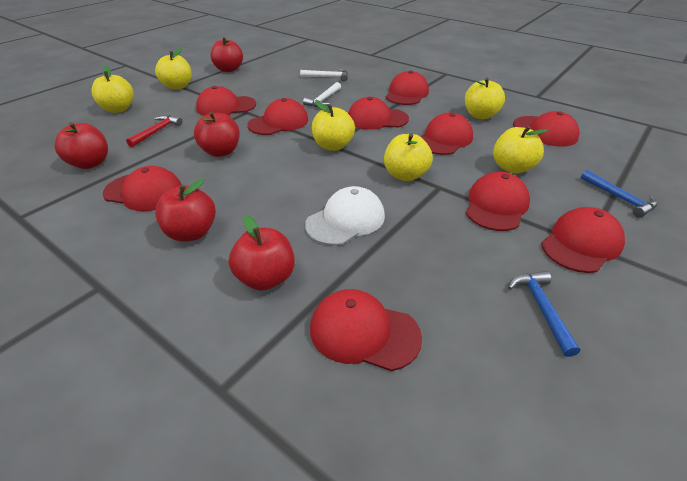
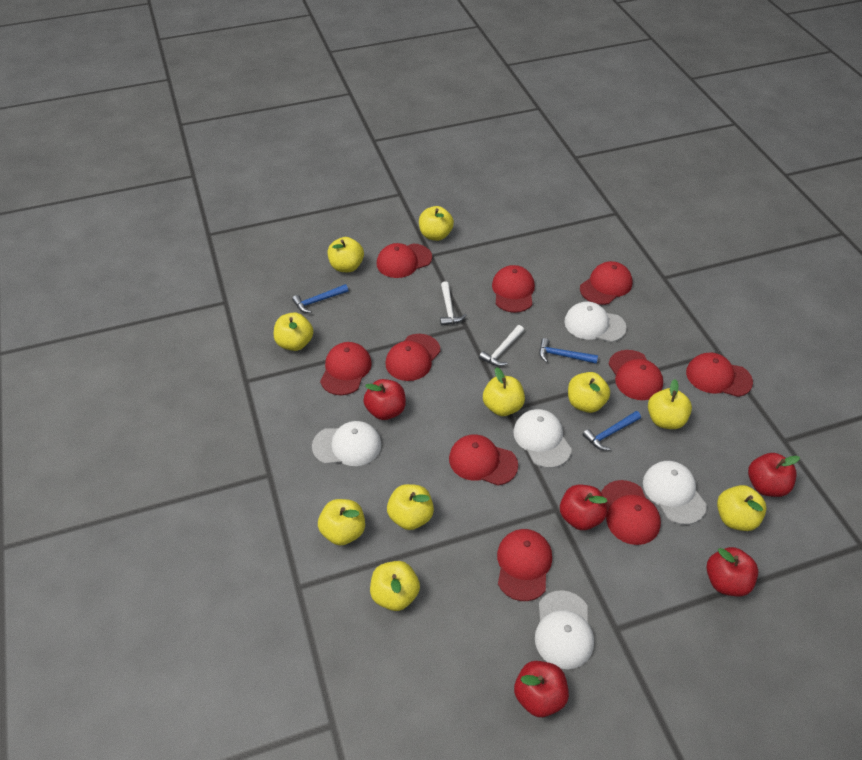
blue hammer: [508,271,580,357] [581,170,657,218] = 2 -> [292,284,348,313] [539,338,598,364] [582,411,641,450] = 3
red hammer: [126,115,182,147] = 1 -> none = 0
white cap: [305,186,385,246] = 1 -> [312,421,381,466] [513,409,572,468] [535,590,594,669] [564,301,626,342] [643,461,707,525] = 5
yellow apple: [91,66,134,113] [155,47,192,90] [312,101,355,151] [384,133,433,181] [465,78,505,119] [493,126,548,174] = 6 -> [274,312,313,351] [318,499,365,545] [327,237,364,272] [370,561,420,611] [387,484,434,530] [419,206,454,241] [483,367,525,416] [568,372,610,413] [648,379,692,429] [717,485,767,531] = 10

